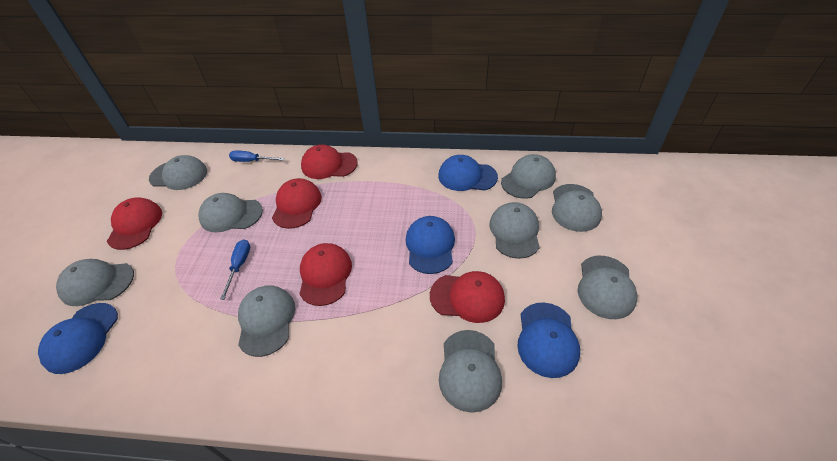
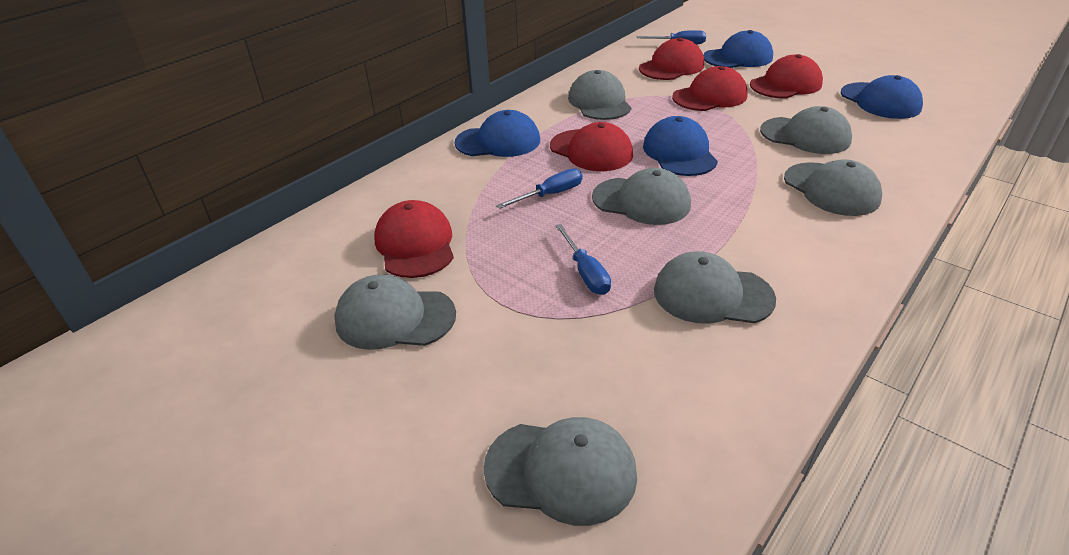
blue screwdriver: [220,239,250,300] [229,150,284,162] = 2 -> [496,168,582,209] [555,224,611,295] [637,30,706,44] = 3
grey cap: [56,259,134,306] [149,155,207,190] [199,193,263,232] [238,285,295,357] [439,330,502,413] [489,202,540,259] [501,154,556,199] [552,184,602,232] [578,256,637,319] = 9 -> [334,274,456,350] [484,417,637,526] [568,70,631,120] [592,168,691,225] [654,251,776,324] [760,106,852,154] [784,159,882,216] = 7

